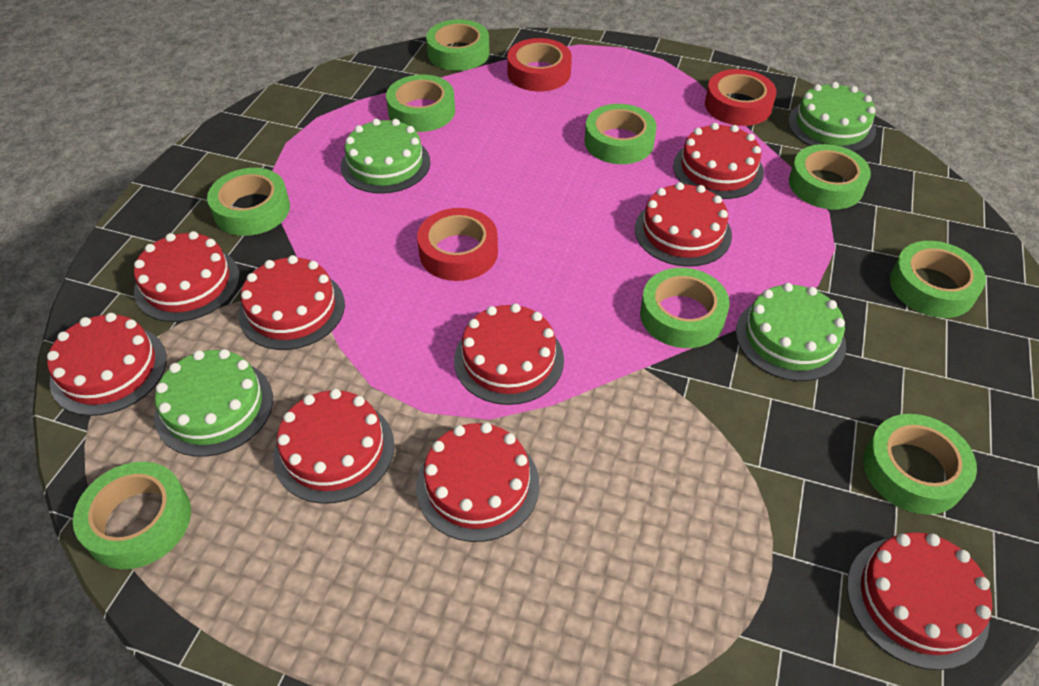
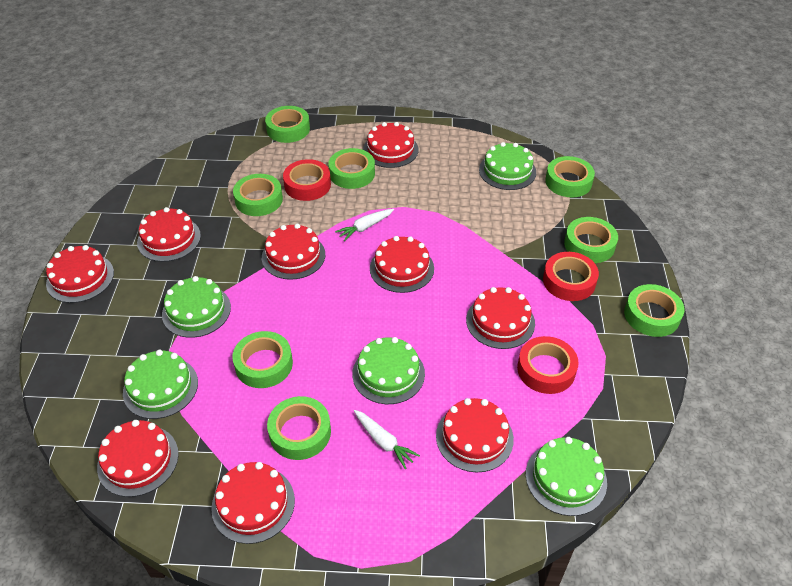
green cake: [155,349,273,457] [341,119,430,194] [736,283,846,381] [788,82,876,152] = 4 -> [123,350,198,419] [162,276,231,338] [352,337,425,404] [479,142,536,190] [526,437,607,516] = 5
green tape: [73,462,191,569] [207,168,290,236] [386,75,455,132] [426,19,489,71] [585,104,657,164] [640,268,730,348] [789,144,871,210] [863,414,977,515] [890,241,986,318] = 9 -> [232,331,293,388] [233,174,283,216] [265,106,310,143] [267,396,331,460] [328,148,375,189] [545,156,595,197] [564,217,618,263] [624,284,684,337] = 8
white carrot: none = 0 -> [335,209,394,241] [354,410,420,469] = 2

